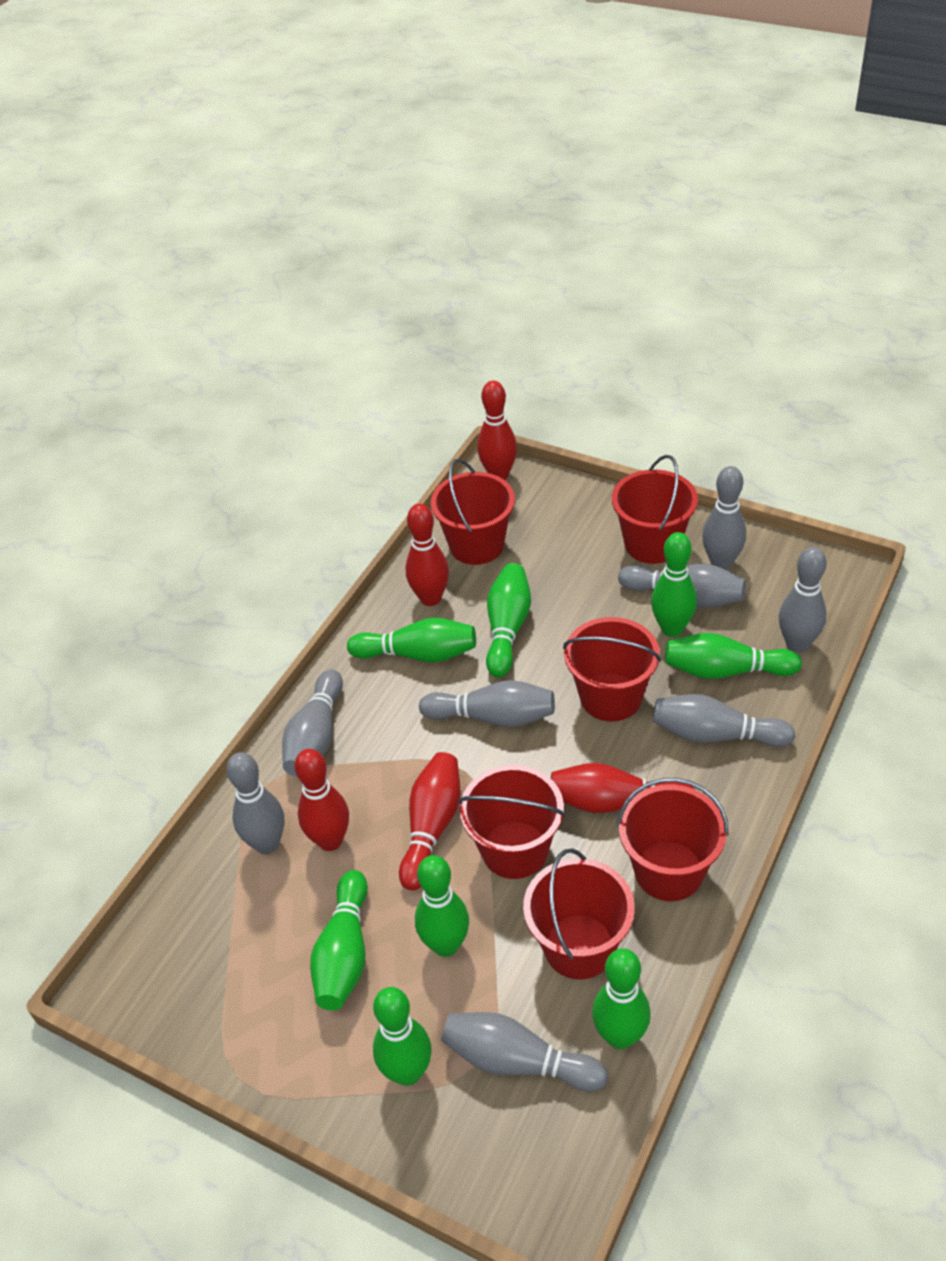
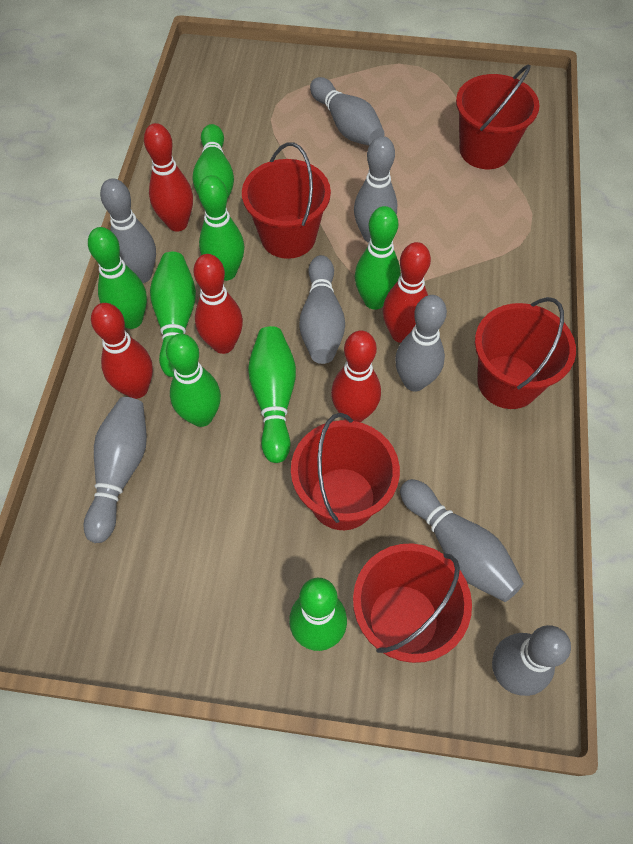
red bucket: [431,458,515,565] [458,765,565,879] [523,849,635,979] [563,617,661,722] [612,455,698,564] [617,778,728,901] = 6 -> [242,142,331,259] [291,413,400,530] [353,544,472,663] [456,64,540,169] [475,297,576,409] = 5

